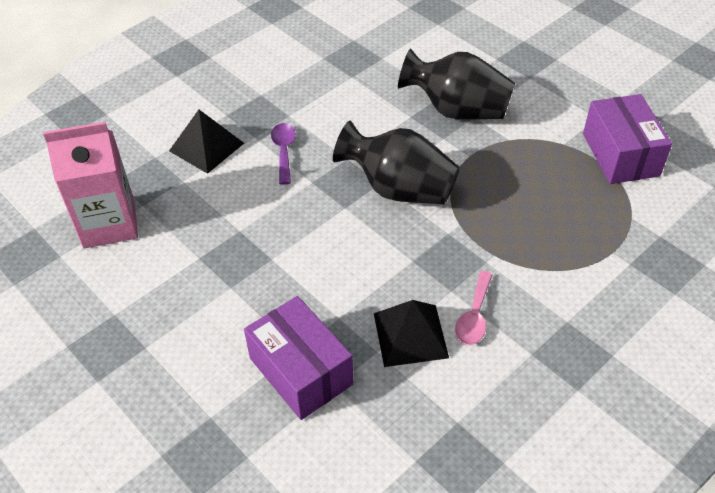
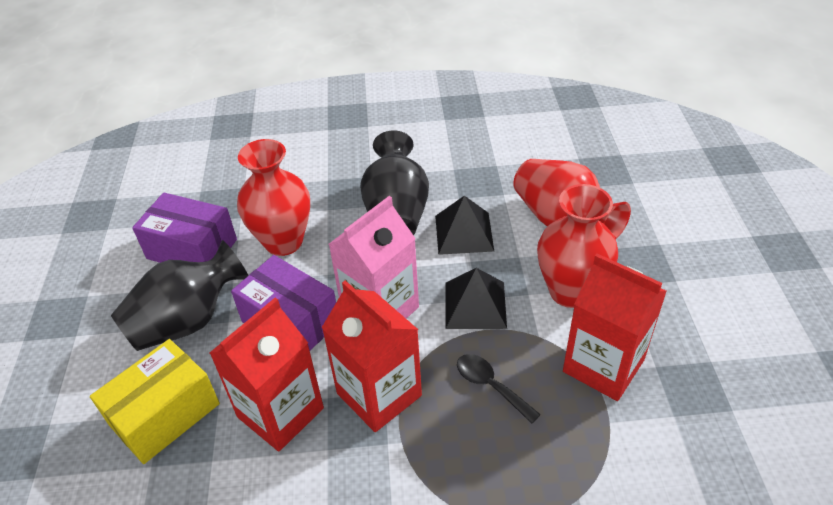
black spoon: none = 0 -> [457,354,541,424] = 1
pink spoon: [455,271,493,345] = 1 -> none = 0
purple spoon: [271,123,296,185] = 1 -> none = 0
red carton: none = 0 -> [210,298,324,451] [322,280,422,432] [563,254,667,401] = 3
red vase: none = 0 -> [237,139,310,256] [513,159,631,239] [537,184,618,308] = 3
yellow box: none = 0 -> [90,339,220,464] = 1

